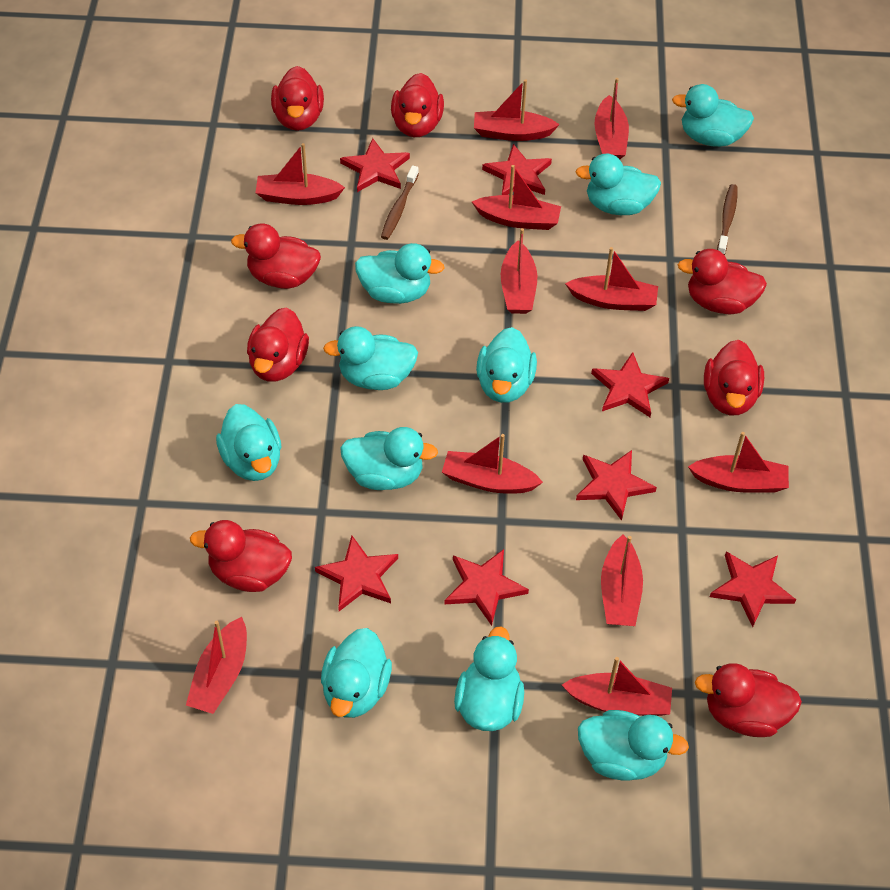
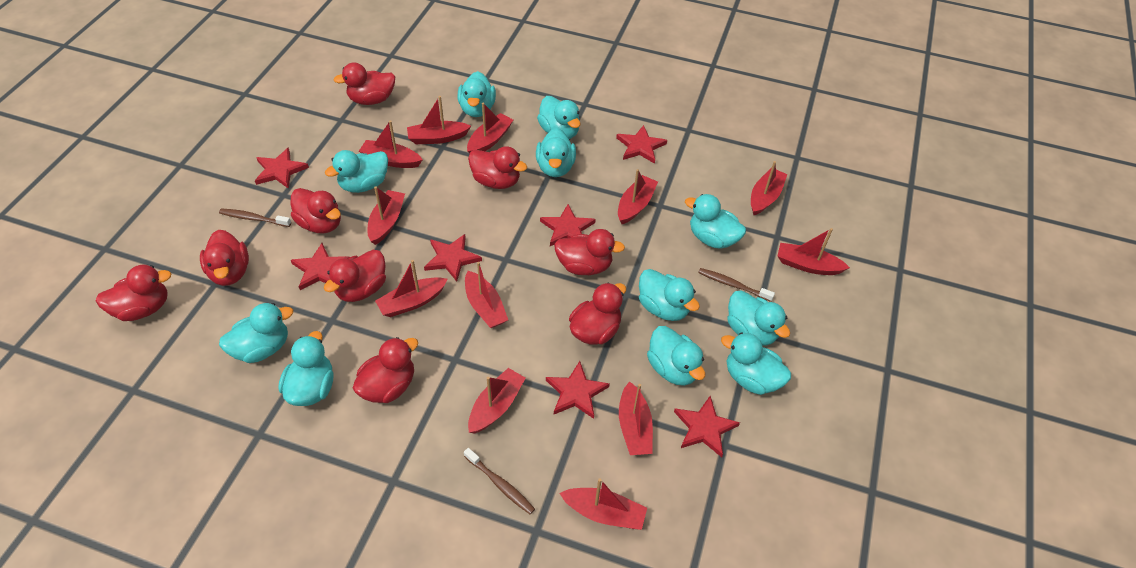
brown toothbrush: [381,165,419,240] [717,184,738,255] = 2 -> [219,209,291,227] [464,448,535,514] [698,268,775,302] = 3
red boat: [186,617,247,714] [256,143,345,205] [442,434,543,494] [472,165,561,230] [474,79,560,141] [501,228,537,314] [562,657,672,716] [565,247,658,311] [594,78,629,159] [601,535,643,626] [688,432,789,493] = 11 -> [359,120,423,168] [368,187,405,245] [375,260,448,317] [407,96,471,144] [465,262,508,328] [467,103,513,154] [468,368,526,433] [560,478,647,530] [618,169,658,224] [619,381,653,455] [751,161,787,215] [778,228,850,275] = 12
red duck: [190,520,292,592] [231,224,321,289] [247,307,309,382] [271,66,324,131] [391,73,444,137] [678,249,767,314] [695,663,802,737] [704,340,764,416] = 8 -> [96,265,172,321] [200,230,249,286] [291,188,341,233] [324,250,386,302] [334,62,395,105] [353,337,419,403] [468,146,527,189] [554,229,625,275] [569,282,626,345] = 9
turquoise duck: [216,404,281,481] [321,628,392,718] [323,326,418,390] [340,427,438,490] [355,243,445,304] [454,626,524,731] [476,327,537,403] [576,154,661,215] [578,710,689,781] [672,84,754,147] = 10 -> [219,303,293,363] [278,331,333,406] [325,150,388,193] [458,71,496,117] [536,128,576,177] [537,96,581,139] [639,269,700,321] [647,326,705,386] [685,194,746,249] [721,332,791,395] [727,290,790,345] = 11

